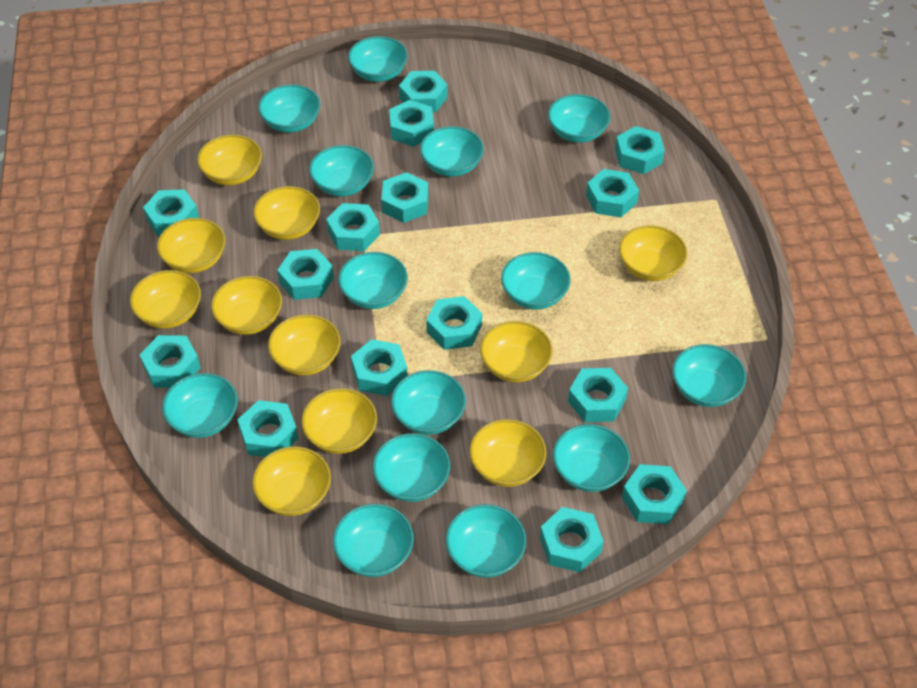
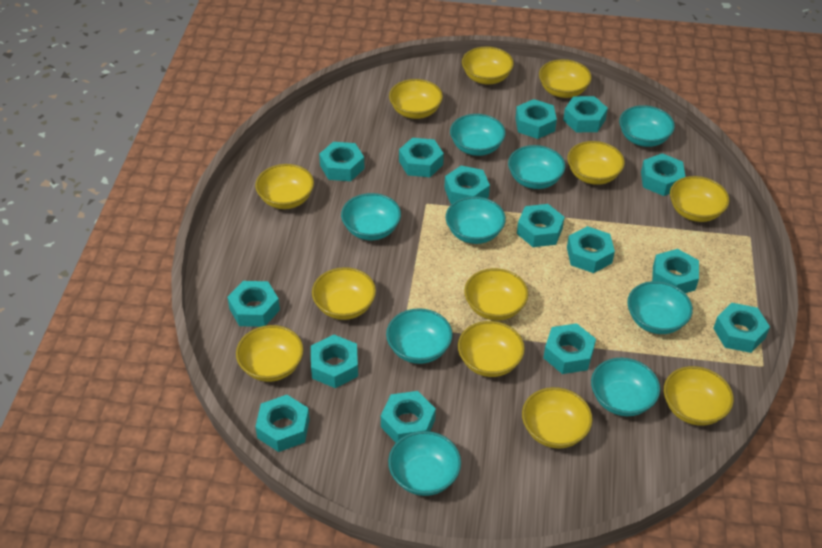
turquoise bowl: [162,373,238,438] [258,85,320,133] [309,145,374,197] [333,504,414,577] [338,252,408,309] [348,36,408,82] [373,433,450,502] [391,370,466,435] [420,126,484,177] [445,504,526,578] [501,252,571,310] [548,94,610,143] [553,424,630,492] [672,344,746,407] = 14 -> [341,193,401,240] [386,308,452,364] [388,431,461,496] [445,196,506,244] [450,114,506,156] [508,145,565,189] [591,358,660,416] [619,105,675,147] [627,281,693,334] = 9
yellow bowl: [130,270,201,329] [157,218,226,273] [197,135,262,185] [211,276,282,335] [252,447,331,516] [253,186,320,240] [268,314,341,376] [301,388,377,454] [469,419,547,487] [480,321,553,382] [619,225,687,281] = 11 -> [236,325,304,382] [255,164,314,209] [312,267,376,320] [389,79,443,119] [458,321,525,377] [462,46,514,84] [464,268,528,321] [522,387,593,448] [539,59,592,98] [567,141,625,185] [664,366,734,426] [670,176,729,222] = 12

